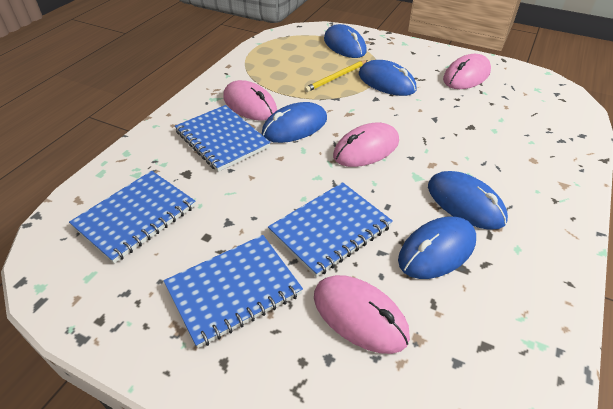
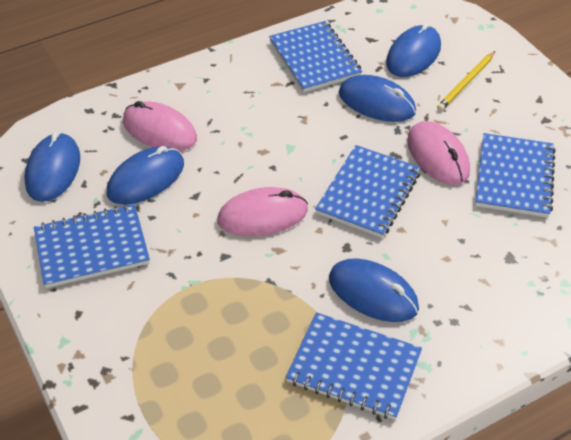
blue notebook: [69,171,196,264] [163,235,303,348] [175,105,271,172] [268,182,393,277] = 4 -> [34,204,150,288] [269,21,362,92] [286,312,422,420] [315,145,421,238] [475,133,556,218] = 5
pink mouse: [223,80,277,121] [314,275,410,354] [333,123,399,167] [443,54,491,89] = 4 -> [123,101,197,151] [217,187,308,236] [407,121,470,185] = 3

